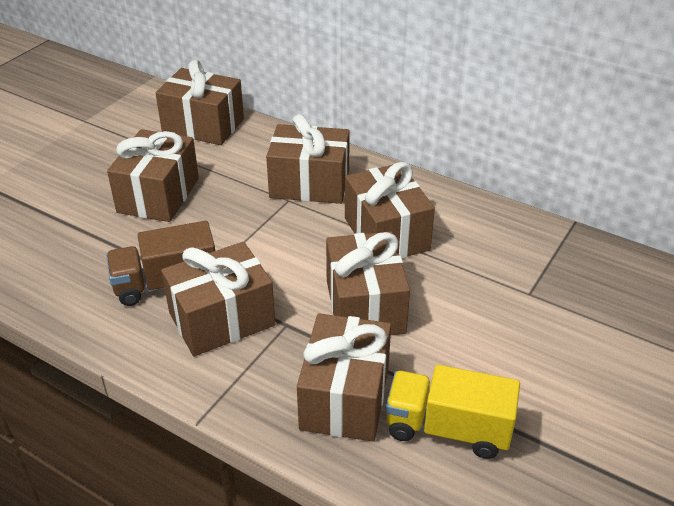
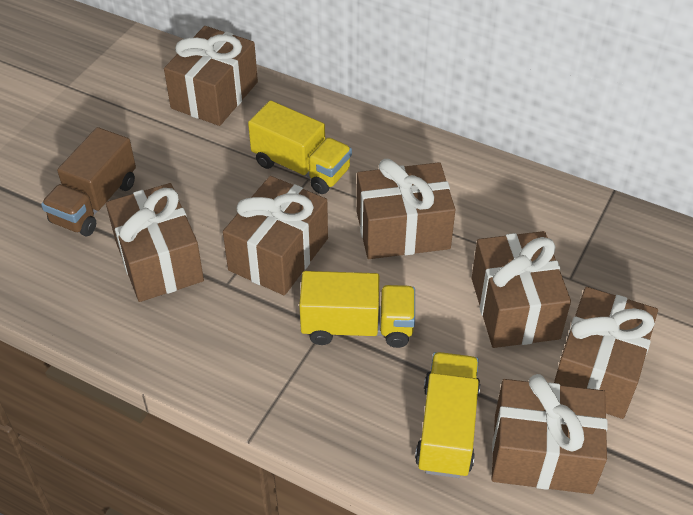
yellow truck: [386,365,520,459] = 1 -> [248,100,352,194] [299,271,415,348] [415,352,480,478] = 3

